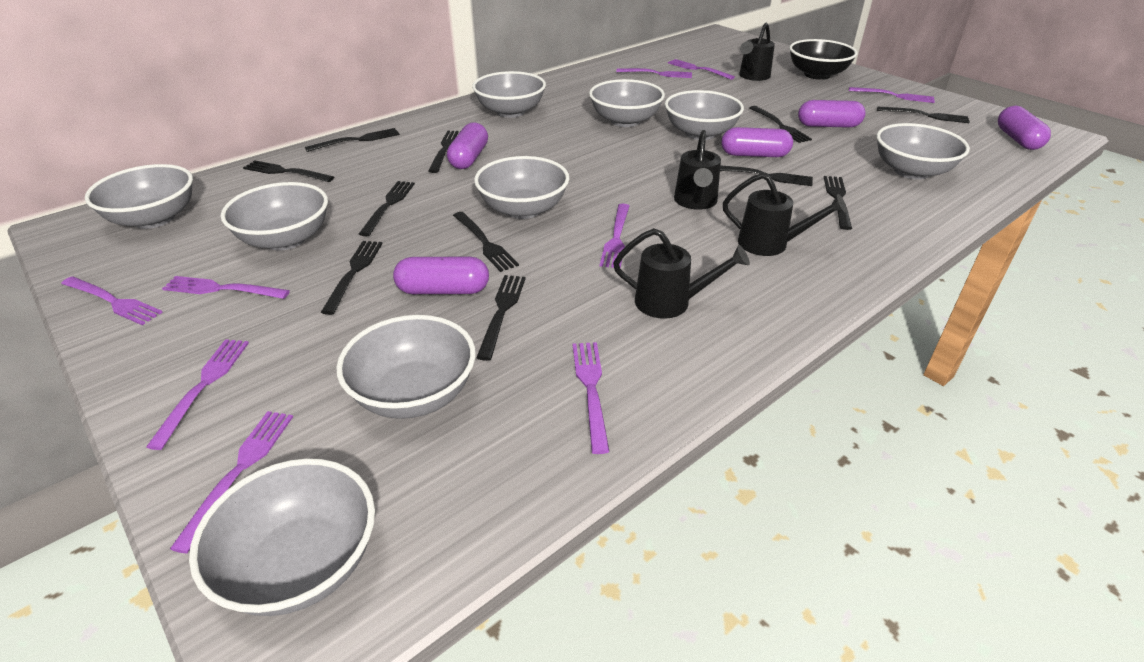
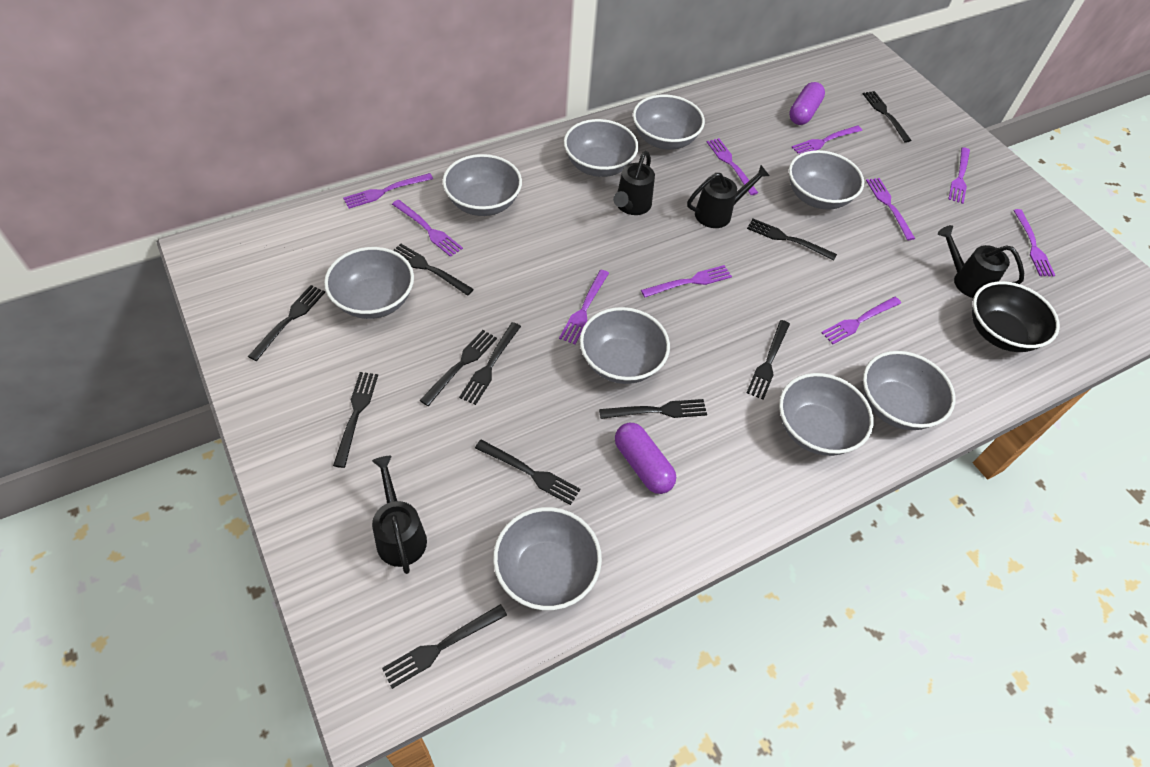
purple capsule: [393,257,489,294] [447,122,488,169] [721,127,793,157] [798,100,866,128] [998,106,1051,150] = 5 -> [615,423,676,494] [789,82,825,125] = 2
purple fork: [61,276,163,325] [146,339,249,450] [162,276,290,299] [170,411,293,553] [573,342,610,454] [600,204,629,268] [616,68,692,78] [668,59,735,80] [849,87,935,103] = 9 -> [343,173,433,209] [392,200,463,257] [559,270,609,344] [641,265,732,297] [707,138,758,195] [792,125,862,154] [821,297,901,344] [866,178,915,240] [948,147,970,204] [1013,209,1056,277] = 10

